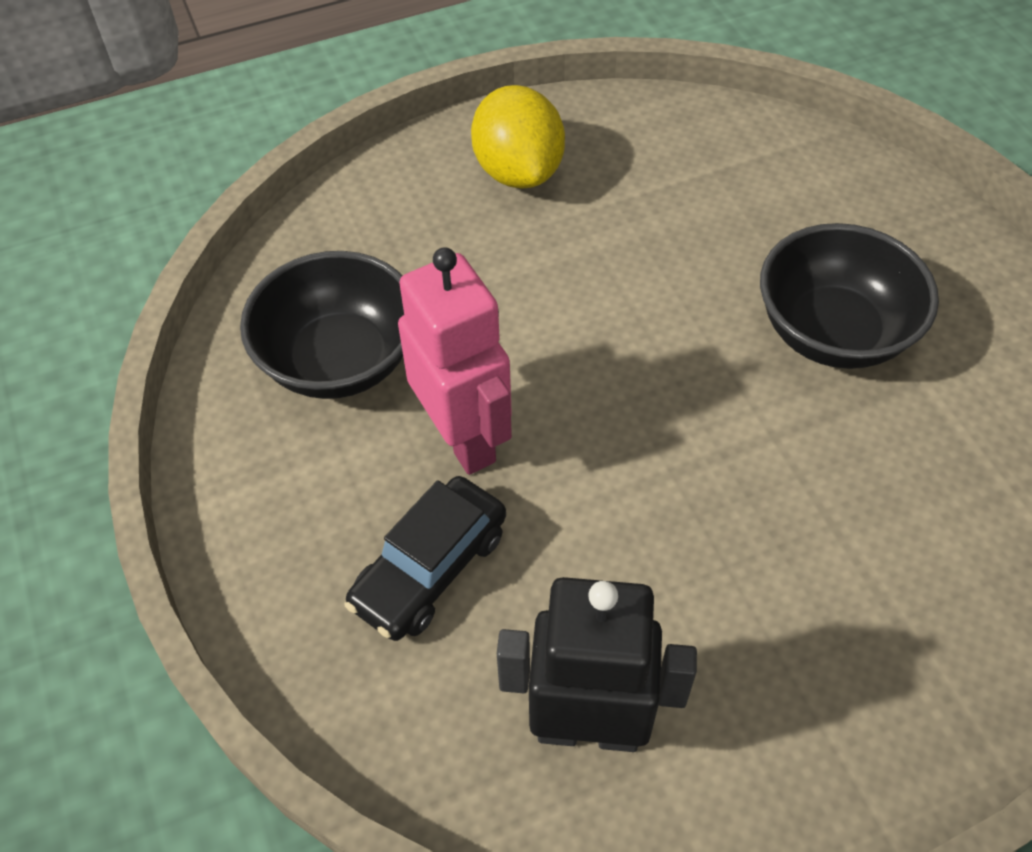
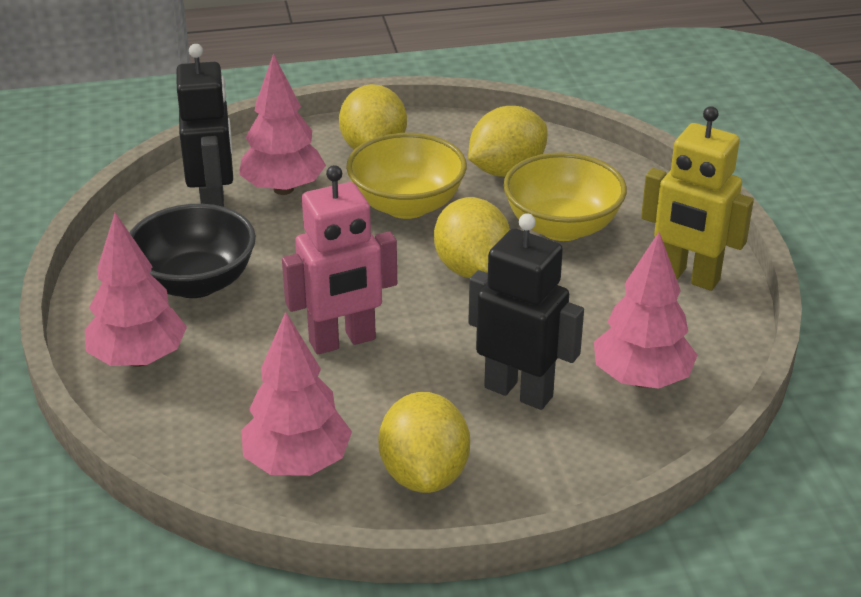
black bowl: [240,251,404,399] [760,223,939,369] = 2 -> [129,204,256,298] = 1
black car: [345,476,506,641] = 1 -> none = 0
black robot: [497,577,697,752] = 1 -> [176,44,233,207] [468,213,584,410] = 2
pink tree: none = 0 -> [85,213,187,367] [239,53,326,195] [241,312,352,476] [594,232,697,389] = 4
yellow bowl: none = 0 -> [346,133,467,219] [503,153,627,241] = 2
yellow lemon: [471,85,565,189] = 1 -> [339,84,407,150] [379,392,470,493] [434,197,510,278] [468,106,547,177] = 4
yellow robot: none = 0 -> [641,106,754,291] = 1

